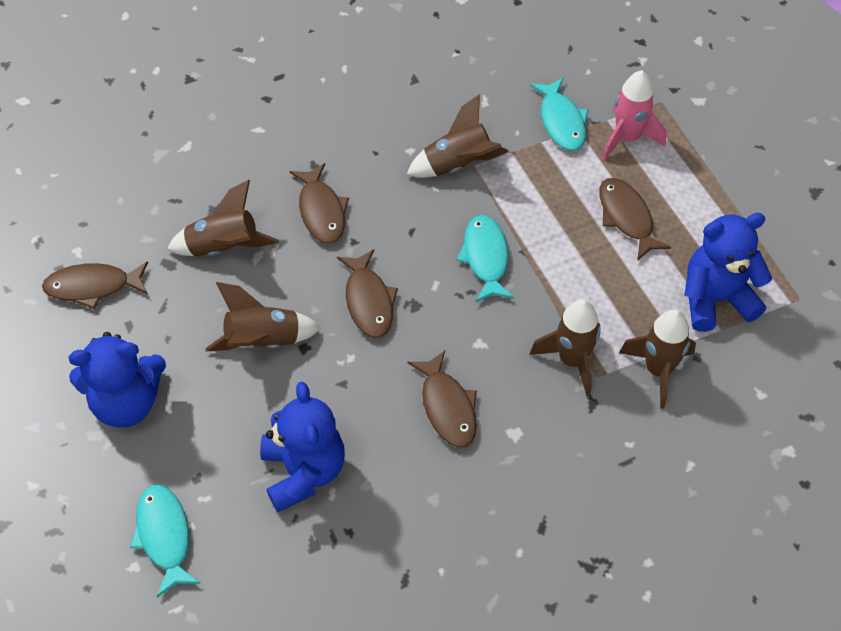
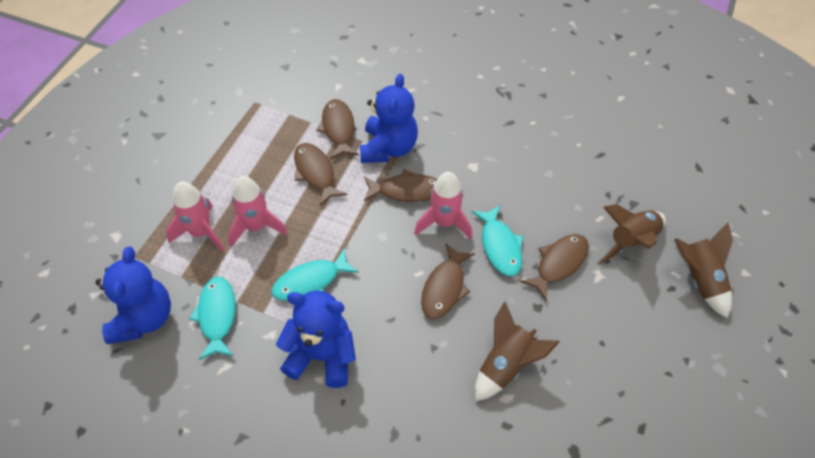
brown rocket: [167,180,279,256] [205,282,321,351] [406,94,509,178] [530,299,601,397] [619,309,696,409] = 5 -> [474,301,560,401] [600,204,666,263] [674,222,733,318] = 3
pink rocket: [602,70,666,161] = 1 -> [166,182,225,252] [228,176,288,247] [414,172,472,240] = 3

